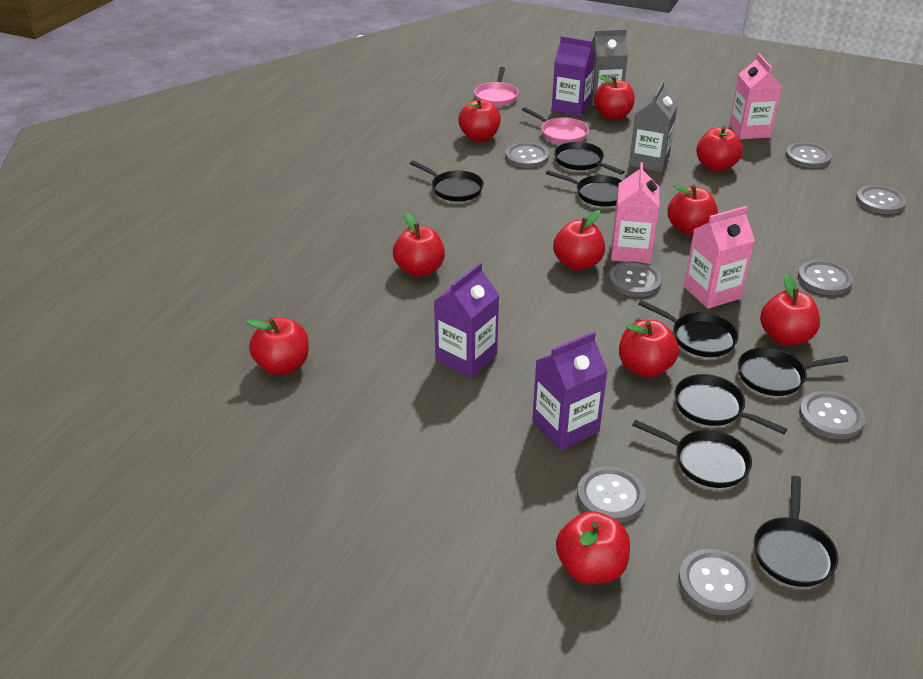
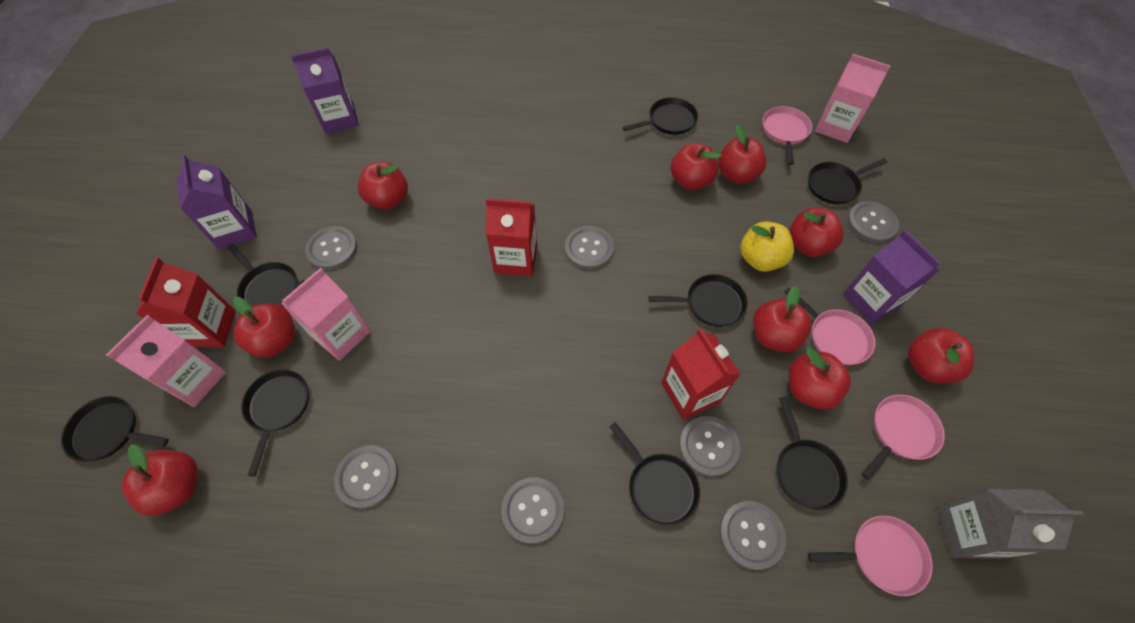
grey button: [505,142,549,168] [577,467,646,523] [609,261,662,297] [679,549,755,615] [785,142,832,168] [798,260,853,295] [799,391,865,439] [856,185,906,214] = 8 -> [305,226,357,270] [334,445,398,509] [501,477,564,544] [565,226,614,270] [679,416,740,477] [719,501,786,570] [847,201,899,243] = 7
grey carton: [591,29,628,106] [629,81,677,172] = 2 -> [936,489,1083,559] = 1
pink pan: [474,67,518,106] [522,107,589,144] = 2 -> [763,106,812,165] [784,288,875,365] [808,516,933,596] [861,394,945,480] = 4
red apple: [246,318,309,375] [393,213,445,277] [458,98,501,142] [553,210,605,271] [556,511,630,584] [594,74,635,120] [619,320,679,377] [668,185,718,235] [696,126,743,171] [760,274,820,346] = 10 -> [122,444,198,516] [233,297,295,358] [358,162,408,209] [670,143,722,190] [718,124,767,184] [753,286,812,352] [789,207,844,257] [789,348,851,410] [908,328,974,383] = 9
red carton: none = 0 -> [136,258,236,347] [486,198,537,276] [661,328,740,420] = 3
yellow apple: none = 0 -> [741,221,794,272] = 1

